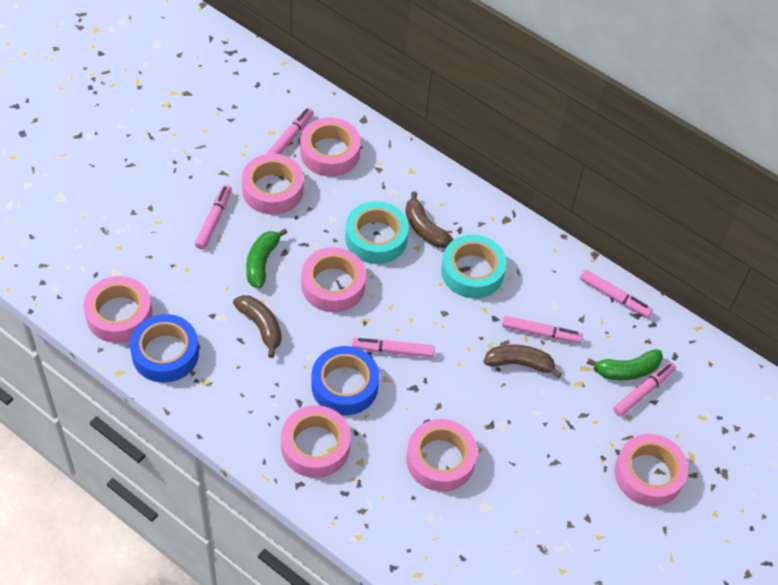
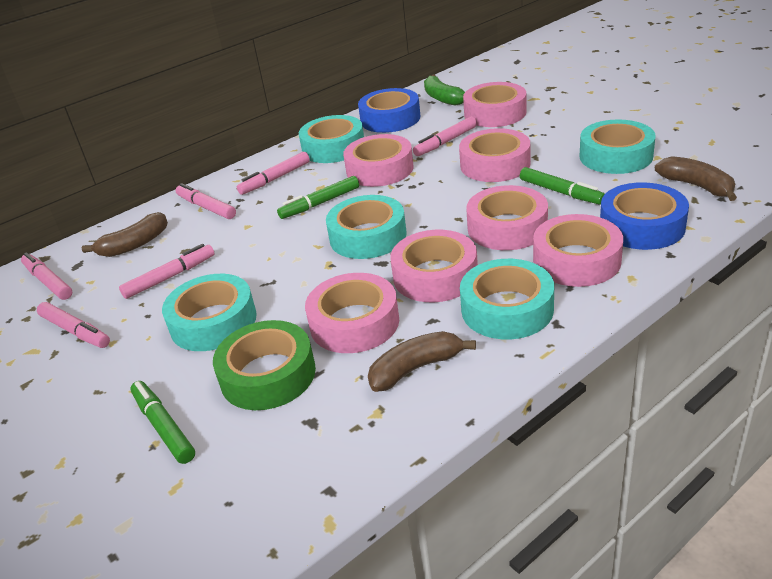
green banana: [246,228,287,289] [587,349,663,380] = 2 -> [424,75,465,106] = 1
green marker: none = 0 -> [130,381,195,464] [277,176,359,219] [520,167,605,205] = 3
green tape: none = 0 -> [213,320,316,410] = 1
turquoise tape: [345,201,409,264] [441,235,506,298] = 2 -> [162,274,257,351] [299,115,364,163] [326,195,407,259] [460,259,554,339] [580,119,656,174] = 5

